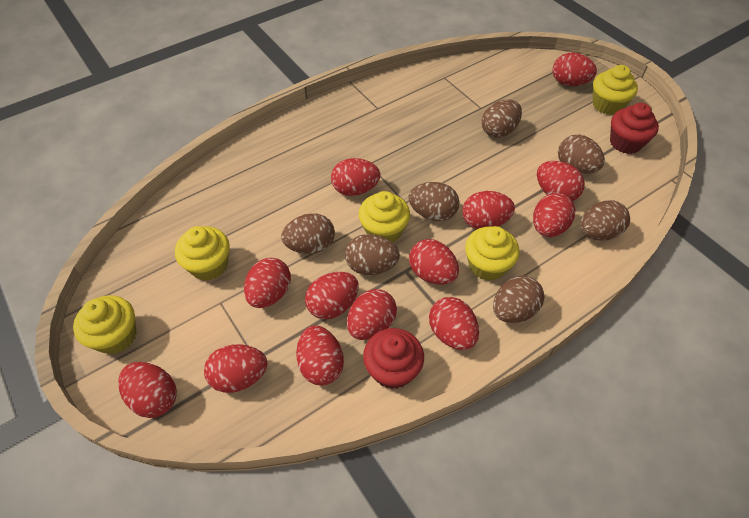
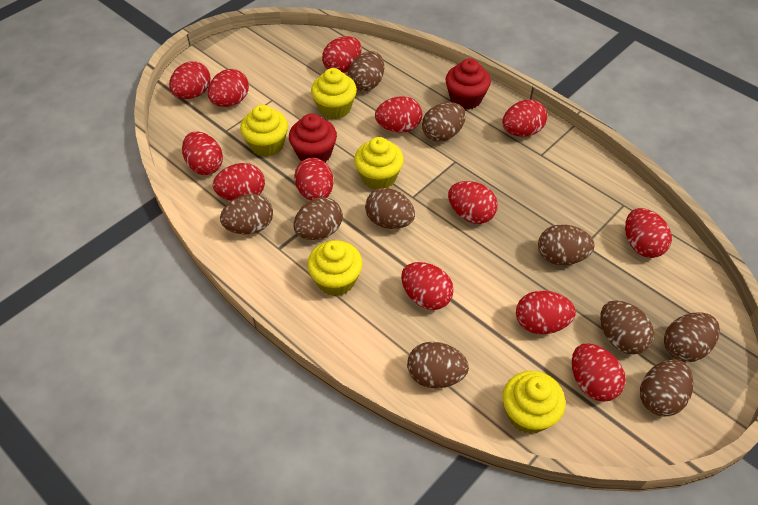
brown egg: [281,213,335,254] [345,234,400,275] [408,182,459,221] [482,99,522,138] [493,276,544,323] [558,135,605,174] [580,200,630,241] = 7 -> [220,194,273,234] [293,197,343,240] [348,51,384,91] [365,188,415,229] [407,342,469,388] [422,102,466,142] [538,224,595,265] [600,300,654,355] [640,359,693,417] [664,312,720,362] = 10

